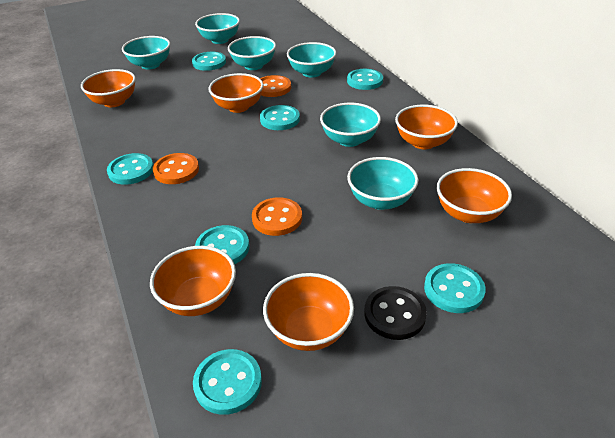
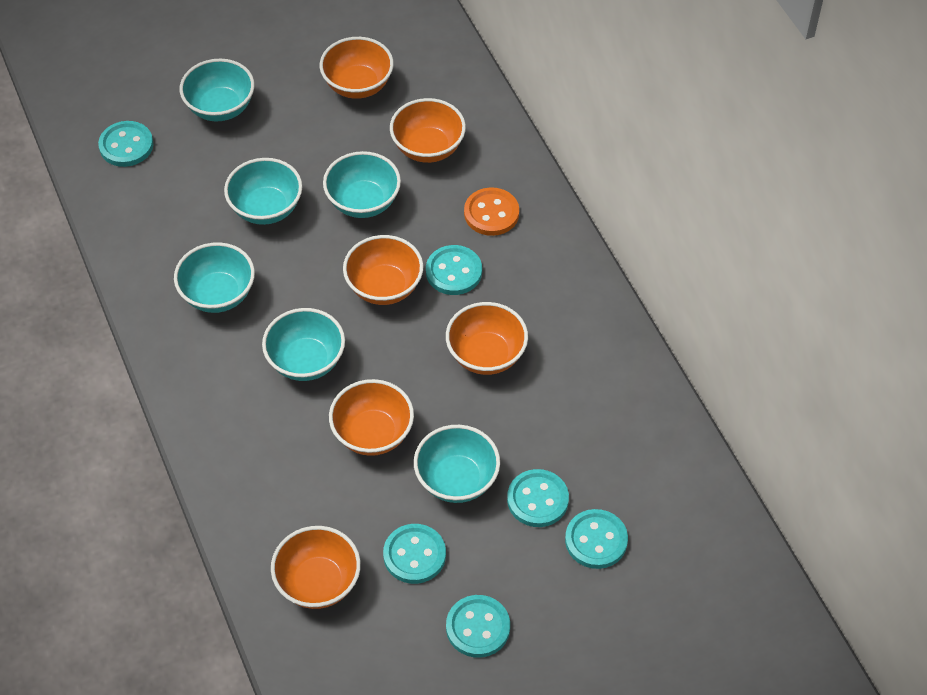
black button: [364,286,427,340] = 1 -> none = 0
orange button: [153,153,199,184] [252,197,302,236] [260,75,291,97] = 3 -> [464,187,519,236] = 1
turquoise button: [107,153,154,185] [192,52,226,71] [193,349,262,415] [195,225,249,265] [260,105,300,130] [347,69,383,90] [424,263,486,313] = 7 -> [98,121,153,167] [383,524,446,584] [426,245,482,295] [446,595,510,658] [507,469,569,527] [565,509,628,569] = 6

